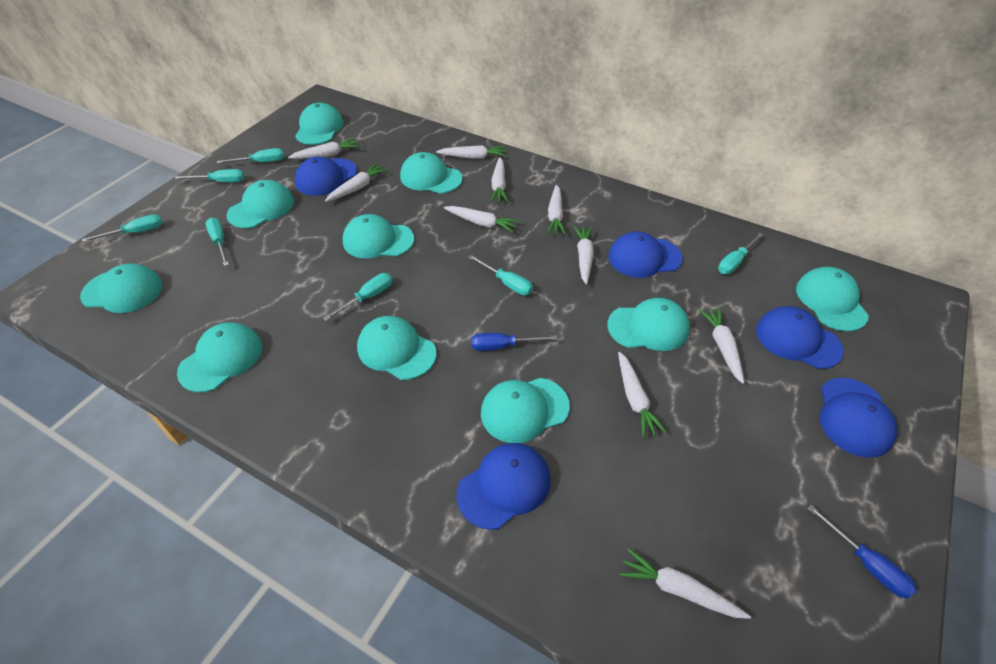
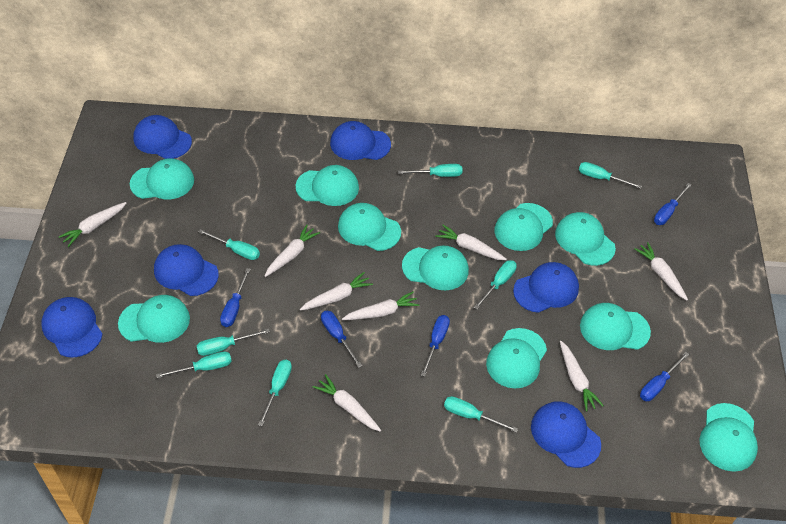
blue cap: [295,157,357,196] [457,443,551,530] [608,232,683,278] [756,306,844,369] [820,378,897,458] = 5 -> [41,297,103,358] [133,115,192,159] [154,244,219,296] [330,121,391,160] [513,262,579,313] [531,401,601,468] = 6
blue screwdriver: [471,333,558,351] [807,505,917,599] = 2 -> [220,268,250,327] [321,311,362,368] [421,315,450,377] [640,352,689,401] [654,183,691,225] = 5
turquoise screwdriver: [82,214,163,242] [175,169,244,182] [205,217,229,266] [217,148,284,164] [323,273,392,321] [468,255,533,295] [718,233,764,274] = 7 -> [156,351,232,378] [197,329,270,356] [199,229,260,260] [258,360,292,426] [398,164,463,177] [444,396,518,432] [474,260,517,309] [579,162,642,189] = 8
white carrot: [288,138,360,159] [325,163,388,202] [436,145,507,159] [444,206,519,233] [490,157,508,203] [547,185,566,235] [574,226,594,284] [618,352,667,438] [620,548,751,619] [699,308,744,384] = 10 -> [59,202,126,247] [265,225,320,277] [300,272,373,311] [313,374,381,432] [342,292,420,320] [435,225,507,260] [560,341,604,412] [634,242,688,300] = 8

